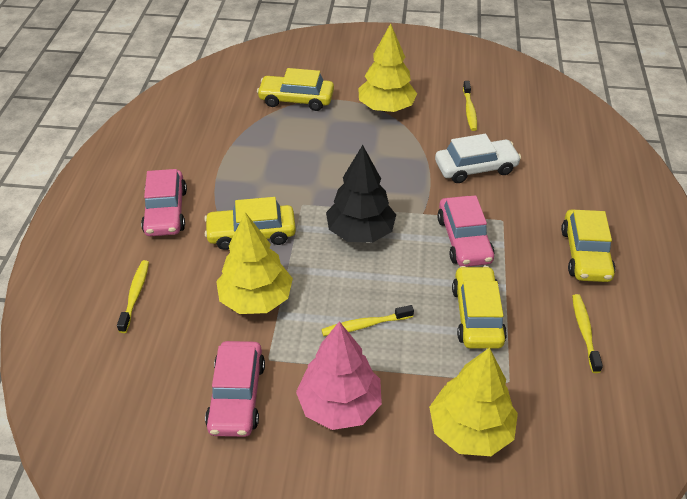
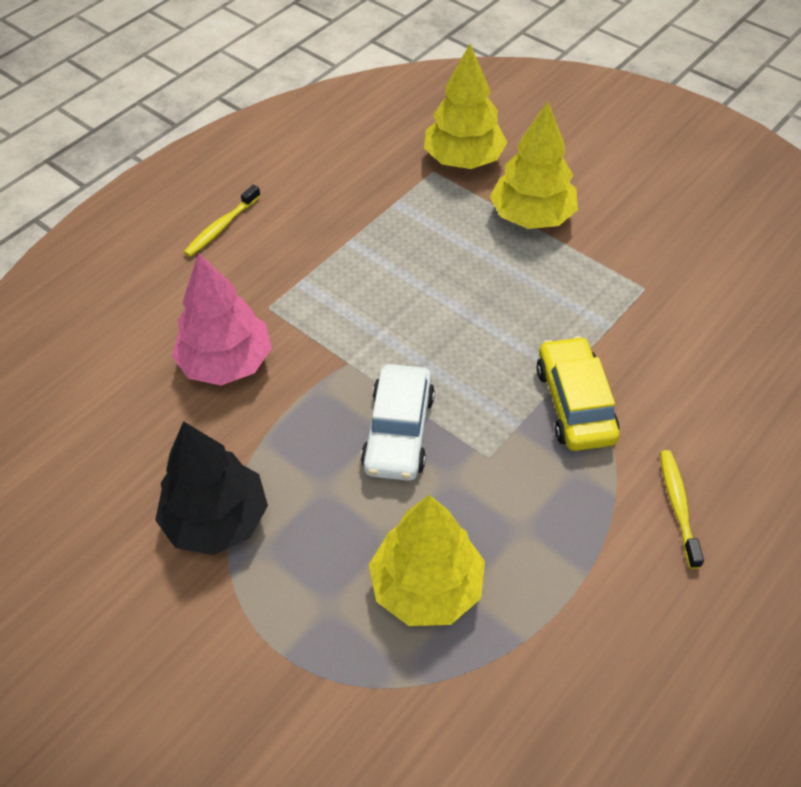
pink car: [141,169,187,236] [205,341,265,437] [437,195,494,267] = 3 -> none = 0
yellow car: [204,197,296,250] [257,68,334,111] [452,266,507,349] [561,210,616,282] = 4 -> [536,336,620,451] = 1
yellow toothbrush: [117,260,149,333] [321,305,414,336] [463,81,477,131] [572,294,603,373] = 4 -> [184,185,261,257] [660,450,704,569] = 2

